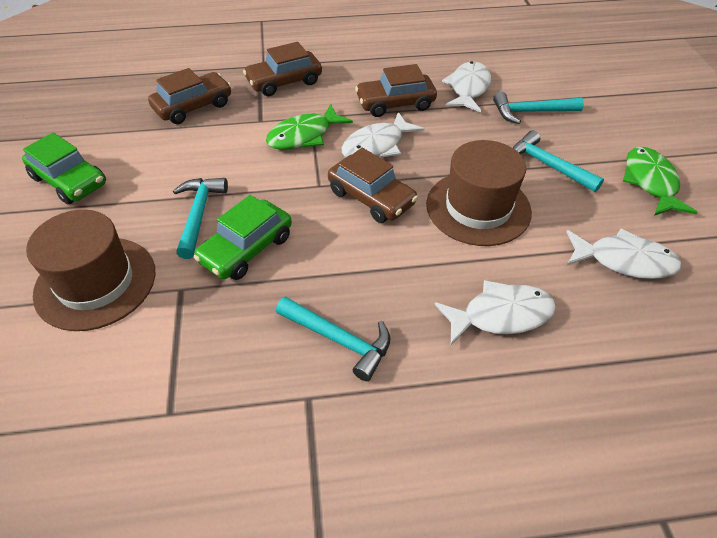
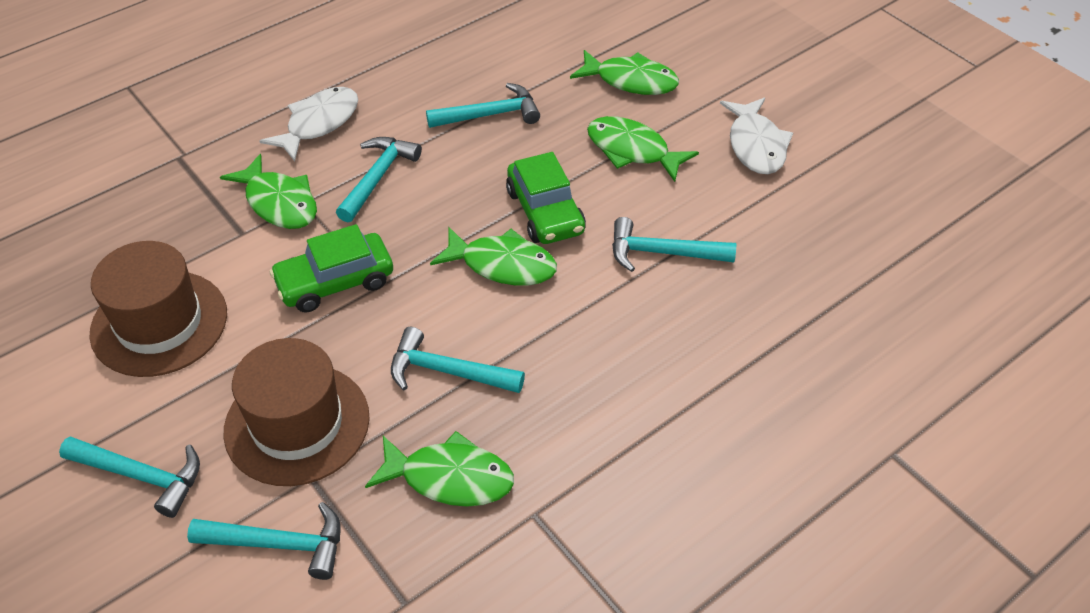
brown car: [148,68,231,124] [243,42,322,96] [328,148,418,223] [355,64,437,117] = 4 -> none = 0
green fish: [266,104,353,150] [623,147,698,216] = 2 -> [220,154,317,229] [365,431,514,507] [430,227,557,285] [570,50,679,95] [587,116,699,182] = 5
turquoise hammer: [173,178,228,259] [276,296,391,381] [493,92,584,124] [513,130,604,192] = 4 -> [59,436,200,518] [187,502,341,580] [336,137,422,222] [391,327,525,393] [426,83,540,128] [612,217,736,272] = 6
white fish: [342,112,424,158] [434,280,556,345] [442,61,491,113] [566,229,681,279] = 4 -> [260,87,358,162] [720,97,793,174] = 2

